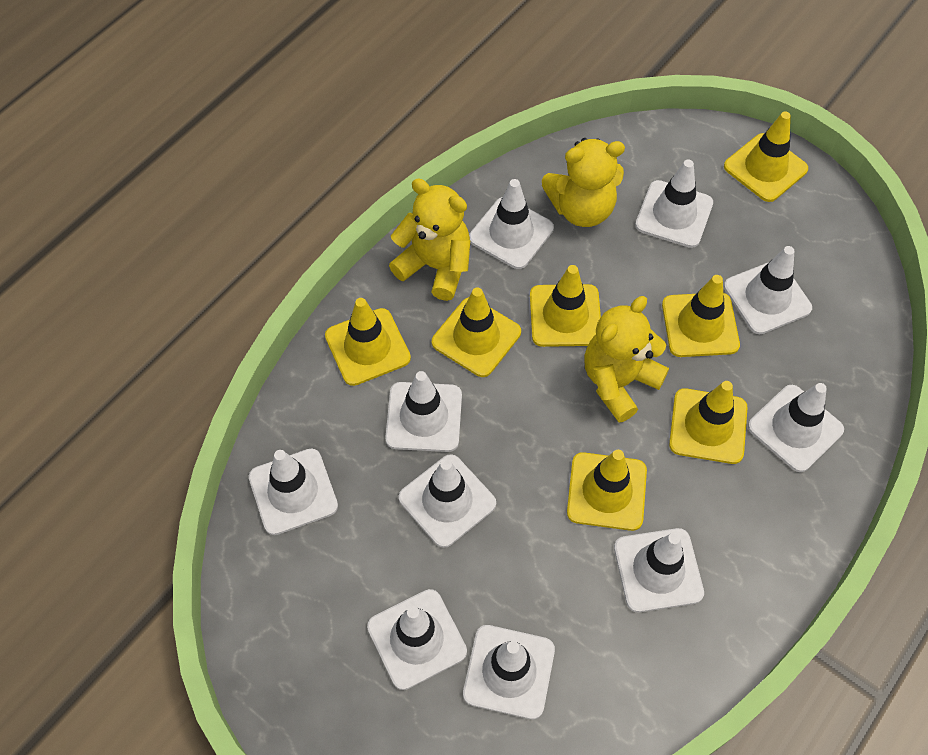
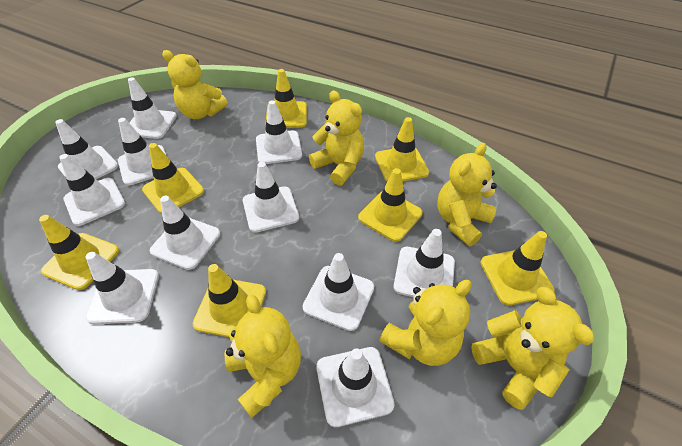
white traffic cone: [249,448,338,535] [367,589,467,690] [385,371,462,452] [399,454,496,548] [463,625,555,719] [469,179,554,269] [614,528,704,612] [635,159,713,248] [724,246,812,334] [748,383,844,472] = 10 -> [55,119,118,179] [59,154,125,226] [86,252,159,324] [118,118,166,185] [128,77,177,139] [150,196,220,270] [243,162,299,233] [256,100,302,164] [303,253,374,331] [316,347,394,427] [394,229,455,297] = 11
yellow teddy bear: [389,179,470,301] [542,138,625,227] [584,296,669,423] = 3 -> [162,50,228,119] [225,294,301,418] [309,90,364,186] [379,280,472,366] [437,143,497,246] [471,287,594,410] = 6

